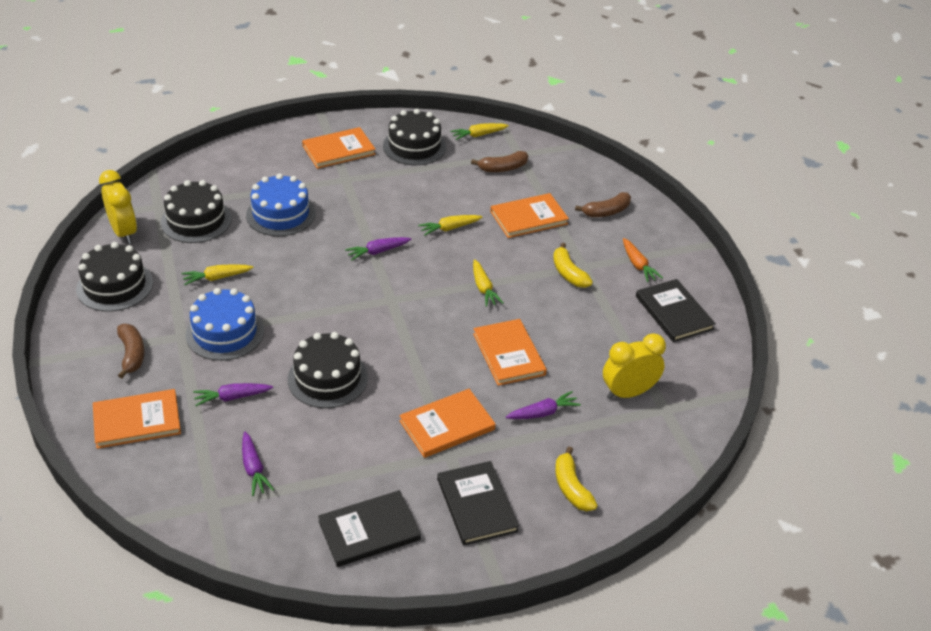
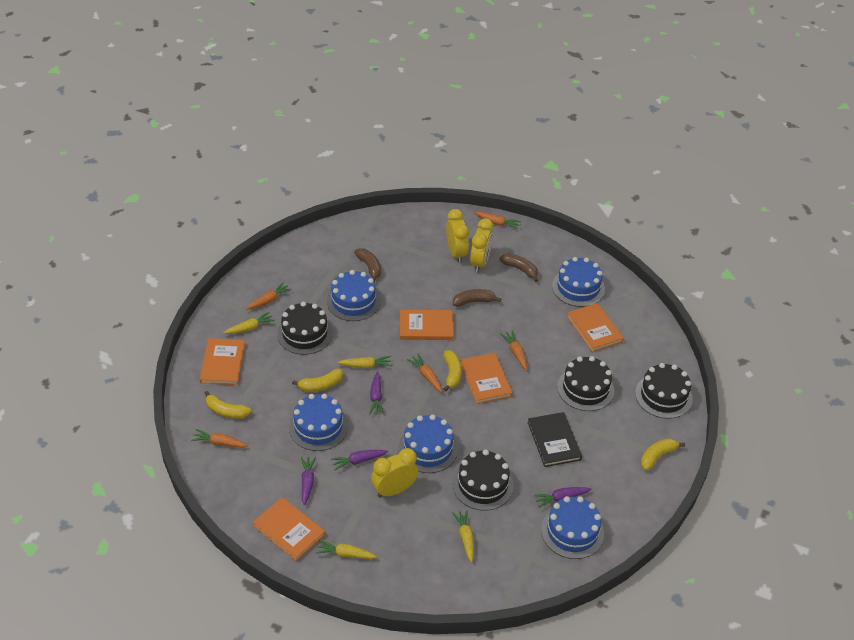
black book: [318,490,421,567] [437,461,519,546] [636,279,716,342] = 3 -> [527,412,582,467] = 1
blue cake: [186,288,264,361] [246,173,316,236] = 2 -> [289,394,348,451] [327,270,381,321] [398,414,458,473] [541,496,604,559] [552,257,605,307] = 5
orange carrot: [623,238,663,282] = 1 -> [191,429,248,448] [246,282,292,310] [407,354,442,392] [474,212,521,229] [501,330,527,370] = 5
yellow banana: [553,243,593,288] [555,447,598,511] = 2 -> [205,391,251,419] [292,369,343,392] [444,350,462,391] [641,438,685,470] = 4
yellow clock: [99,170,137,244] [603,333,666,399] = 2 -> [371,448,418,498] [446,209,469,263] [470,218,493,273] = 3

